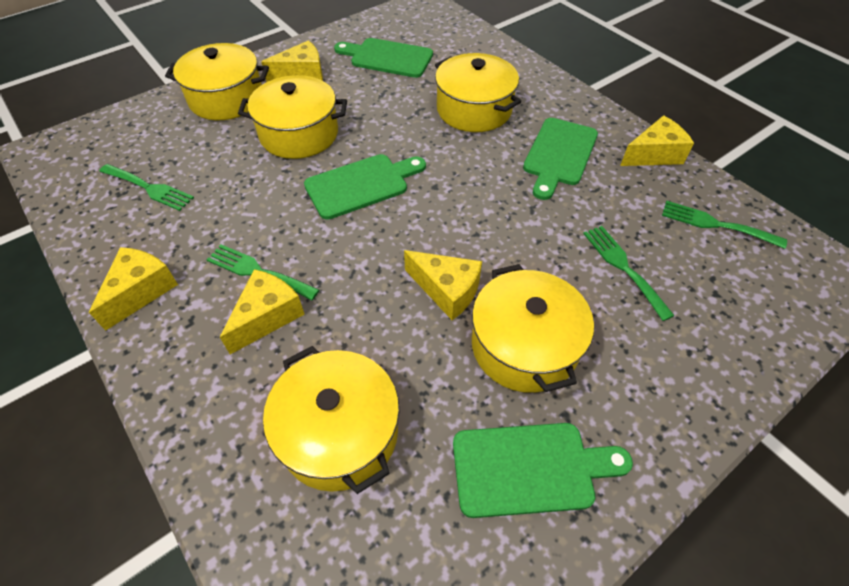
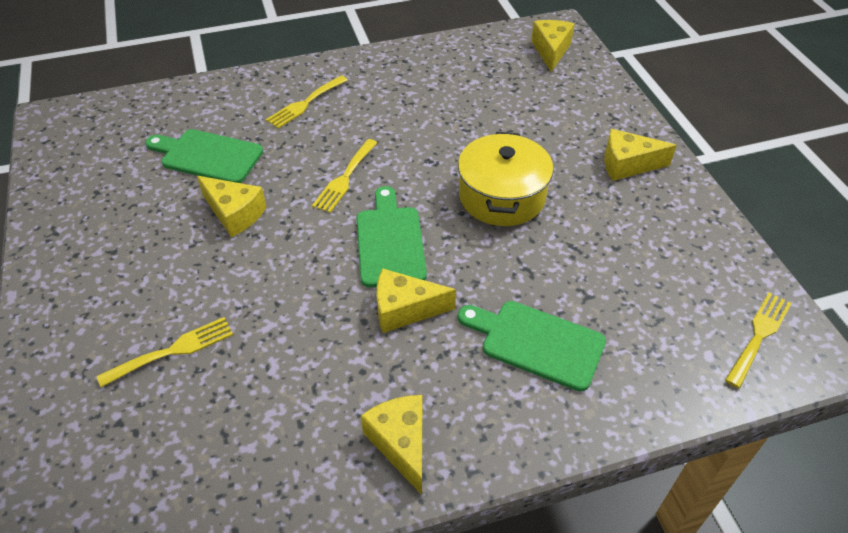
green cutting board: [304,154,426,220] [334,38,433,78] [453,423,633,518] [523,118,598,200] = 4 -> [145,129,263,183] [356,186,427,287] [458,301,606,391] = 3
green fork: [99,164,194,211] [207,245,319,300] [583,226,675,321] [662,201,787,249] = 4 -> none = 0
yellow fork: none = 0 -> [97,317,233,387] [266,75,348,129] [312,139,377,213] [725,293,792,388] = 4
yellow pot: [165,43,269,120] [238,75,347,159] [263,346,399,494] [435,53,521,132] [472,264,594,393] = 5 -> [458,132,554,226] = 1

